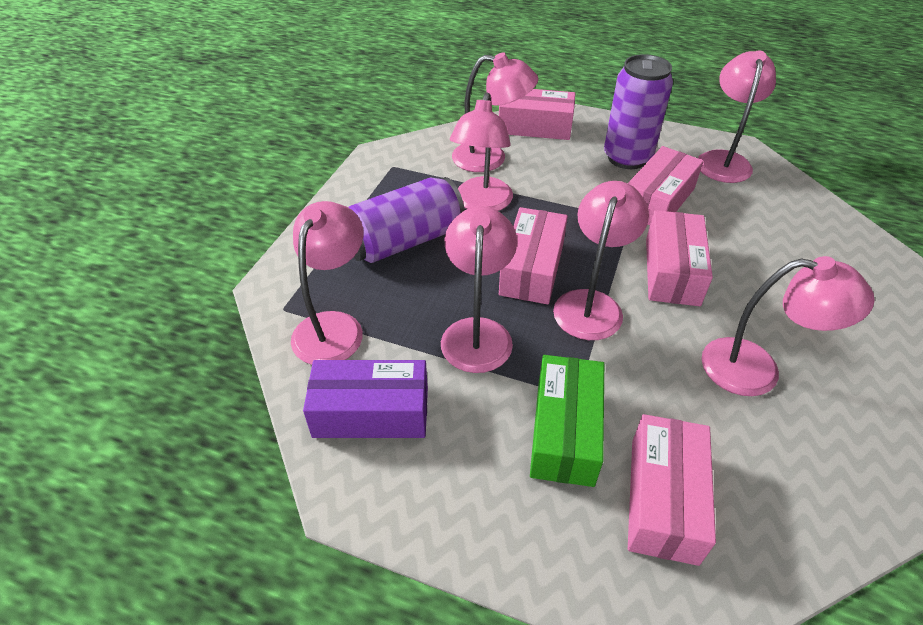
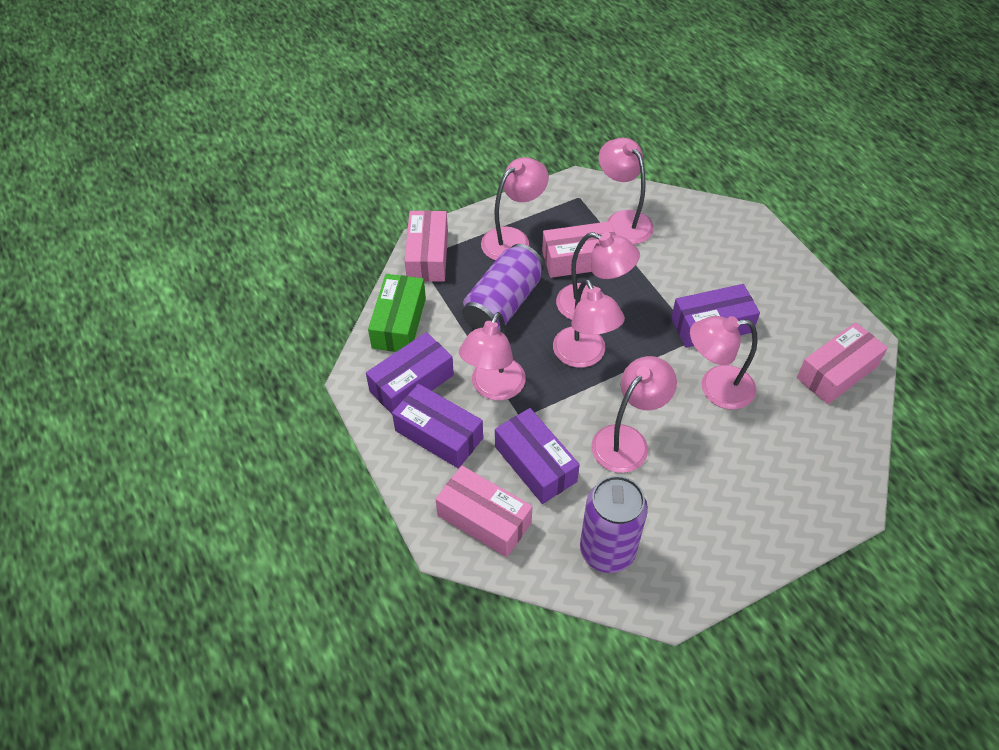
pink box: [499,89,575,140] [499,207,568,304] [628,146,704,225] [628,414,716,566] [646,210,713,306] = 5 -> [405,210,448,282] [436,466,532,557] [542,221,616,278] [797,322,888,404] = 4
purple box: [303,360,428,438] = 1 -> [366,332,454,414] [392,384,483,469] [495,408,580,504] [671,284,760,348] = 4

